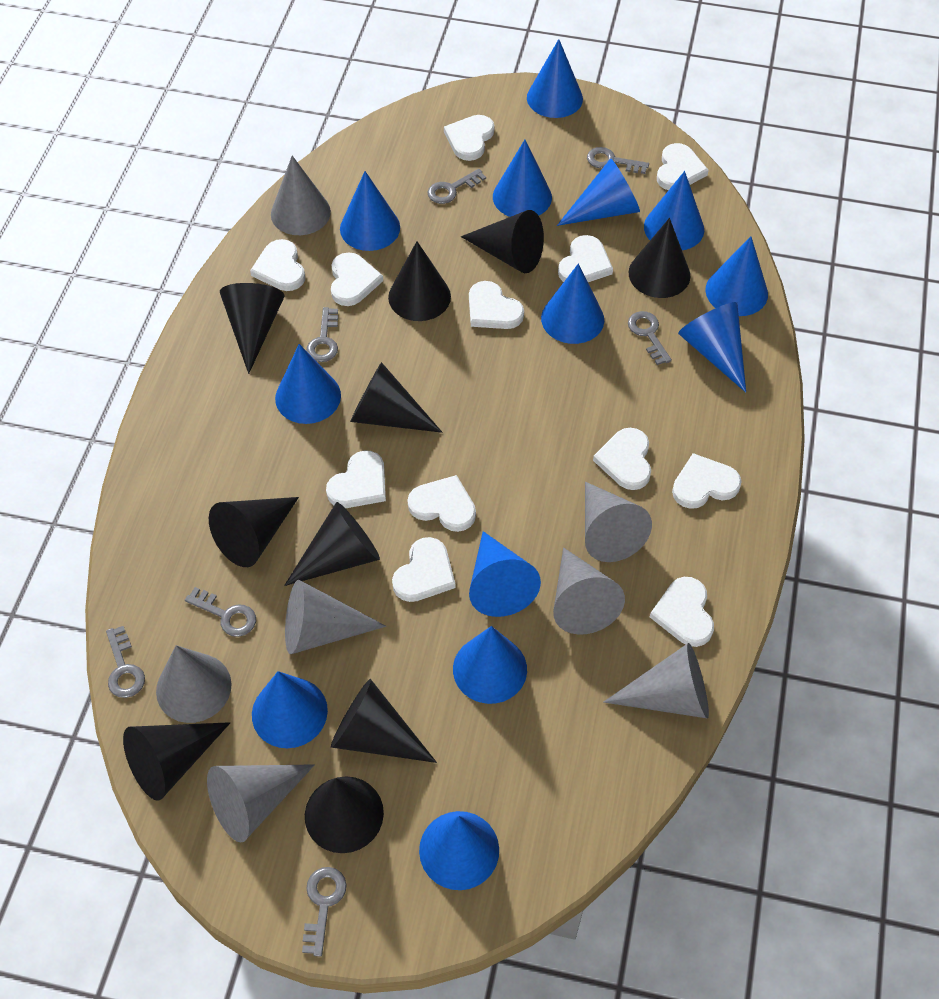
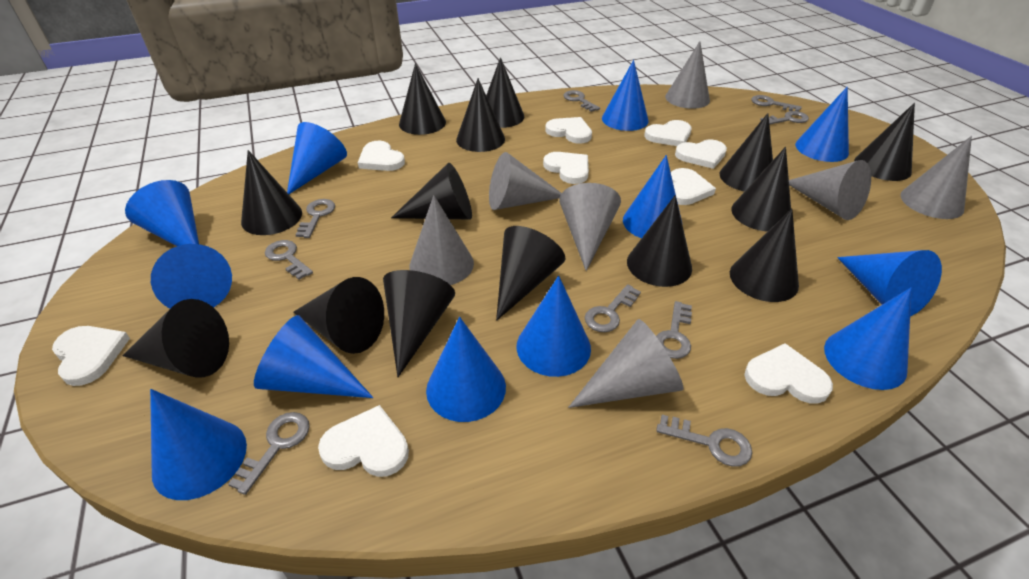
black cone: [123,722,230,801] [209,497,299,567] [220,283,285,374] [284,502,380,586] [305,776,384,853] [331,679,437,763] [350,362,442,433] [388,241,451,321] [461,210,544,273] [628,218,690,298] = 10 -> [123,299,229,378] [241,150,302,235] [293,277,384,354] [383,270,455,377] [391,163,472,220] [399,63,446,135] [456,78,505,152] [486,57,524,128] [496,226,566,321] [627,195,692,287] [720,113,773,192] [730,209,799,302] [731,147,791,232] [854,103,915,181] = 14
blue cone: [252,671,328,748] [275,344,341,424] [340,171,400,251] [419,811,499,890] [453,626,527,704] [469,531,541,617] [493,140,552,217] [527,39,583,118] [541,264,604,344] [557,158,640,226] [644,171,704,250] [678,302,746,392] [705,236,768,316] = 13 -> [125,180,199,246] [150,389,247,500] [151,244,232,309] [254,315,374,398] [287,122,347,194] [426,317,506,422] [516,275,591,377] [602,60,649,131] [623,155,683,238] [795,86,849,162] [824,287,912,390] [837,250,942,316] = 12
grey key: [106,626,145,698] [185,587,256,637] [302,867,347,957] [306,307,338,362] [427,169,486,204] [587,147,649,174] [628,311,672,365] = 7 -> [228,412,310,495] [265,240,313,280] [295,199,335,238] [563,90,600,112] [585,284,641,332] [656,301,692,359] [656,415,752,467] [751,95,802,111] [760,111,809,125] = 9
white heart: [250,239,305,291] [326,450,386,508] [331,252,383,306] [392,537,456,602] [407,475,476,532] [444,115,494,161] [469,281,524,329] [558,235,613,282] [593,428,651,490] [650,577,714,647] [657,143,709,190] [672,453,742,509] = 12 -> [52,326,130,386] [318,405,409,477] [358,140,405,171] [543,152,589,184] [545,117,592,144] [644,120,692,146] [671,168,716,205] [675,140,727,169] [744,343,833,404] = 9

